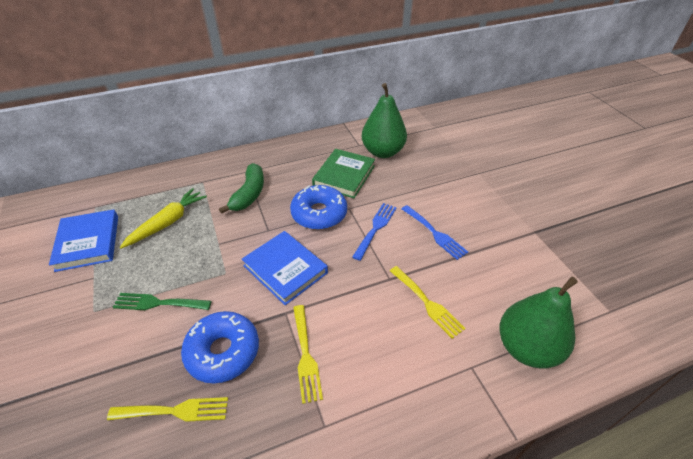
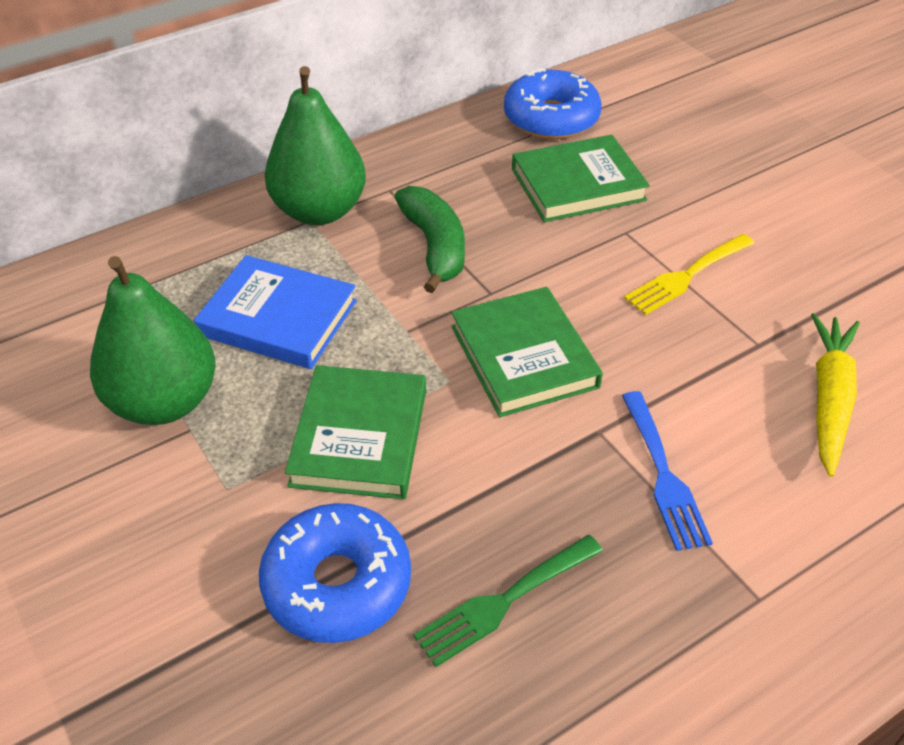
blue book: [49,209,118,272] [242,231,328,305] = 2 -> [194,255,357,369] = 1
blue fork: [352,203,397,261] [402,205,468,260] = 2 -> [622,391,713,551] = 1
green book: [312,149,375,198] = 1 -> [285,365,426,499] [451,287,603,417] [512,135,650,222] = 3
yellow fork: [107,397,228,422] [293,305,323,404] [390,266,466,339] = 3 -> [624,234,755,315] = 1

